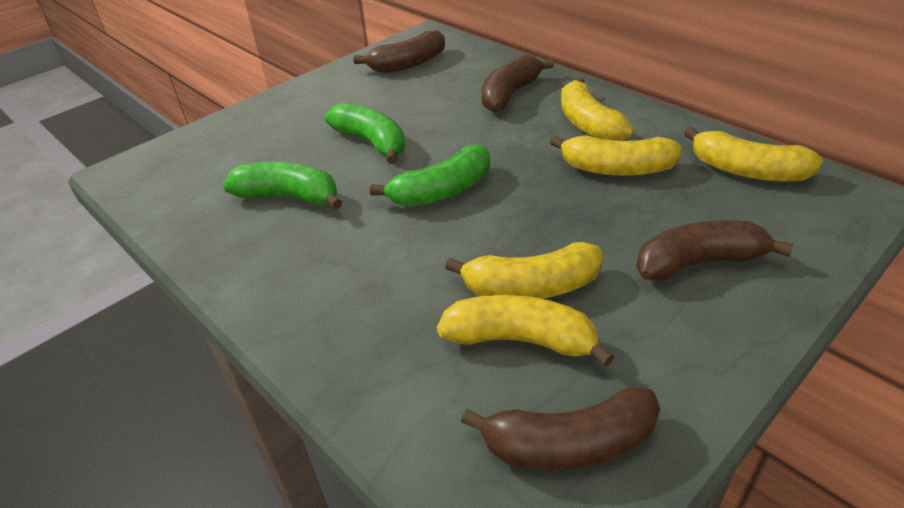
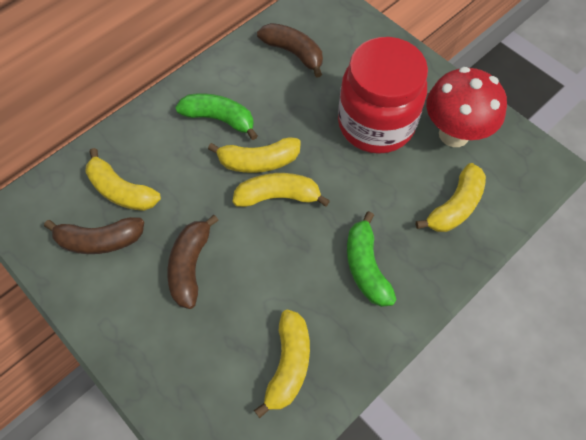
brown banana: [353,30,445,73] [461,387,660,471] [482,54,554,112] [636,220,793,281] = 4 -> [44,217,144,254] [167,215,219,309] [257,23,323,78] = 3
green banana: [222,162,342,209] [325,103,406,164] [370,145,490,207] = 3 -> [175,94,258,140] [347,211,397,307] = 2
red jar: none = 0 -> [338,37,428,154] = 1
red mushroom: none = 0 -> [426,67,507,147] = 1

